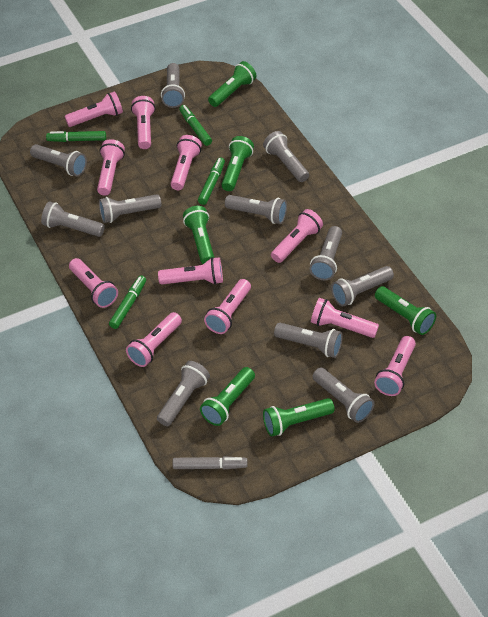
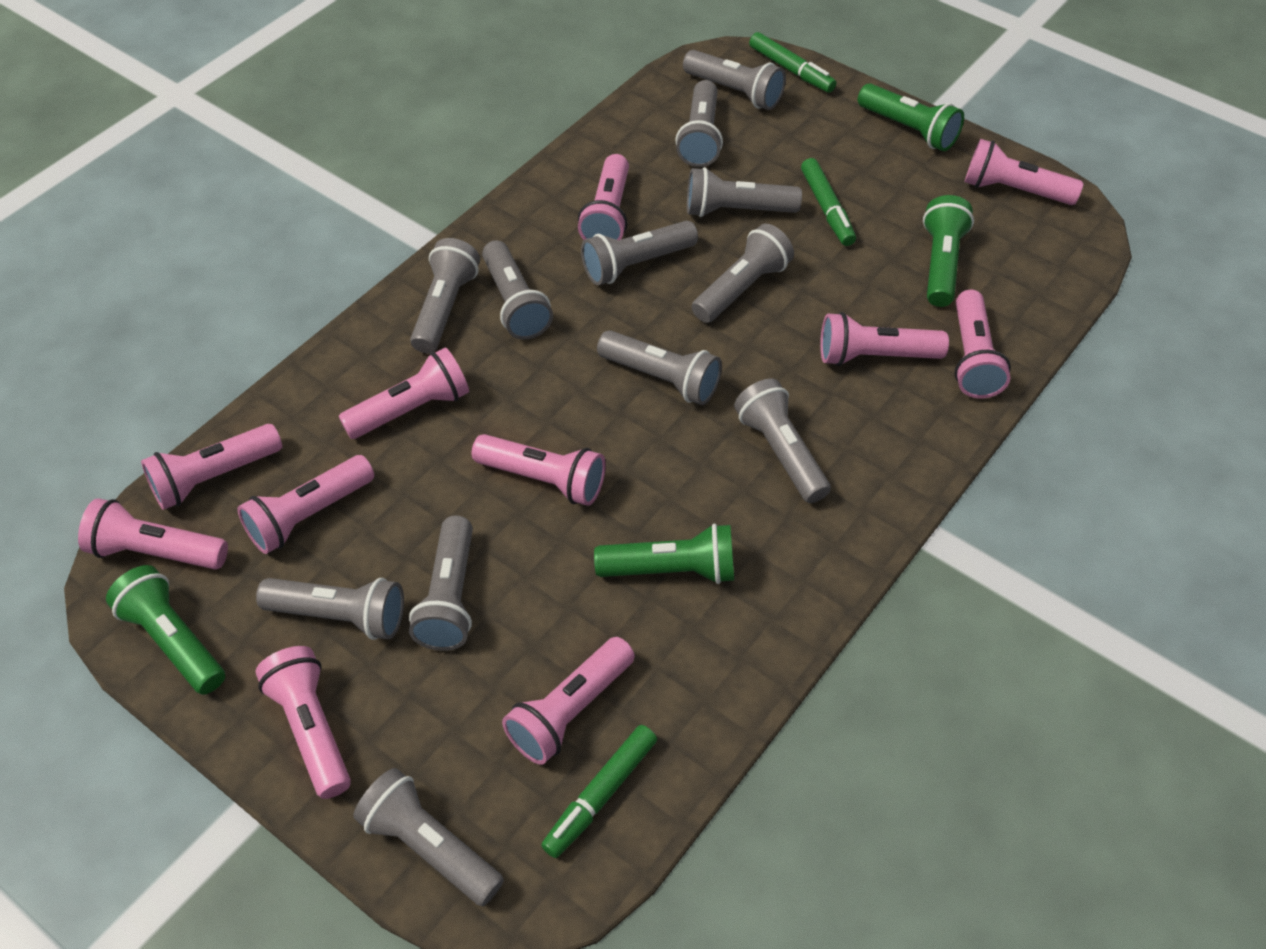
green flashlight: [183,206,214,264] [200,367,255,426] [208,61,256,107] [221,136,254,191] [263,398,335,437] [375,286,436,335] = 6 -> [106,565,225,695] [594,524,734,584] [858,83,964,151] [923,195,974,307] = 4
green marker: [46,131,106,142] [109,276,146,329] [179,105,212,146] [198,158,225,205] = 4 -> [541,725,657,858] [749,32,836,93] [801,158,856,246] = 3
grey flashlight: [30,144,87,177] [41,202,105,237] [99,194,161,223] [157,361,210,426] [161,63,185,108] [225,195,287,224] [263,131,309,182] [274,323,343,358] [309,226,342,280] [312,367,374,423] [331,266,394,306] = 11 -> [256,578,404,640] [353,768,504,906] [409,515,473,651] [410,238,480,353] [482,240,553,340] [581,221,698,285] [597,330,722,405] [675,80,723,167] [683,50,786,110] [687,167,802,217] [692,224,794,323] [734,378,831,503] = 12
grey marker: [173,456,248,469] = 1 -> none = 0

